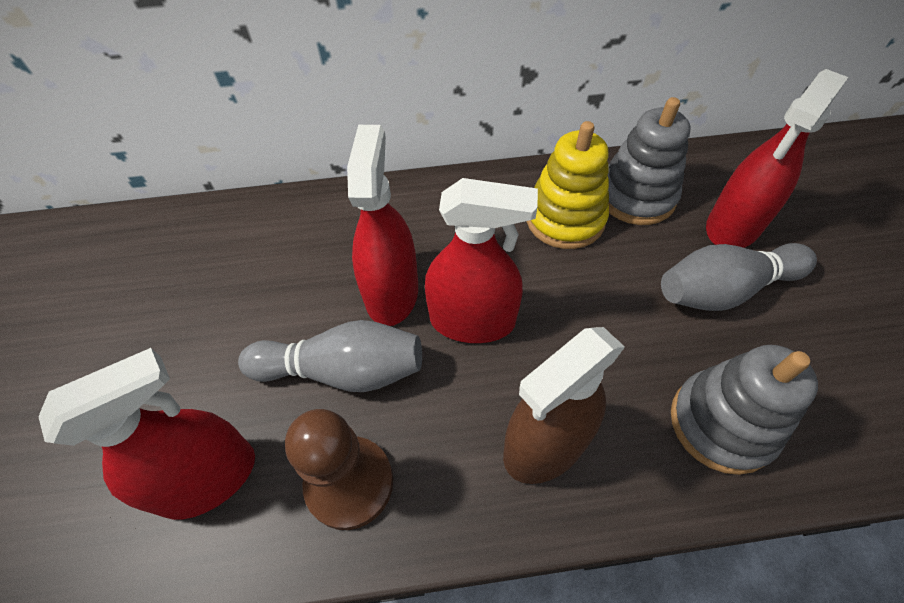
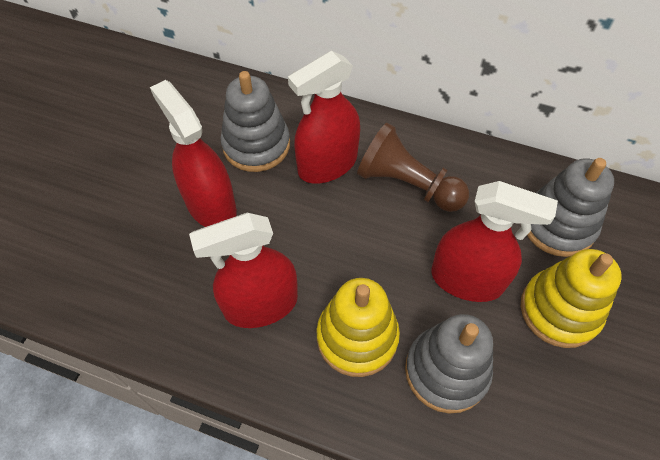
brown spray bottle: [503,327,625,484] = 1 -> none = 0
grey bowling pin: [238,320,422,392] [661,243,817,311] = 2 -> none = 0
grey stacking toy: [608,97,691,225] [671,345,818,475] = 2 -> [220,71,290,172] [405,314,493,414] [527,158,614,257] = 3
yellow stacking toy: [526,121,609,249] = 1 -> [316,278,400,377] [521,249,622,348] = 2

